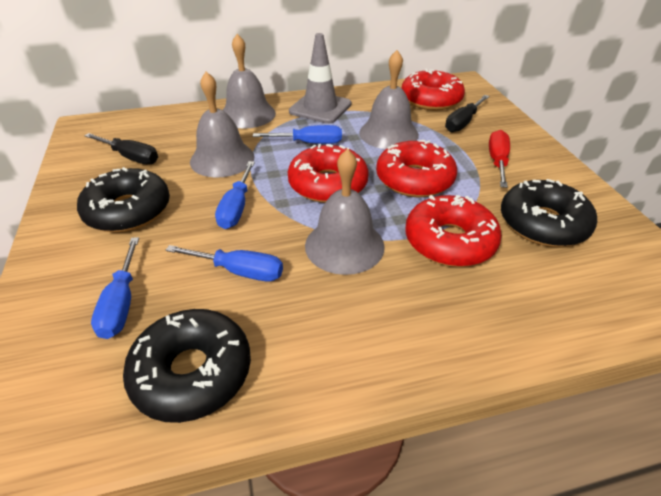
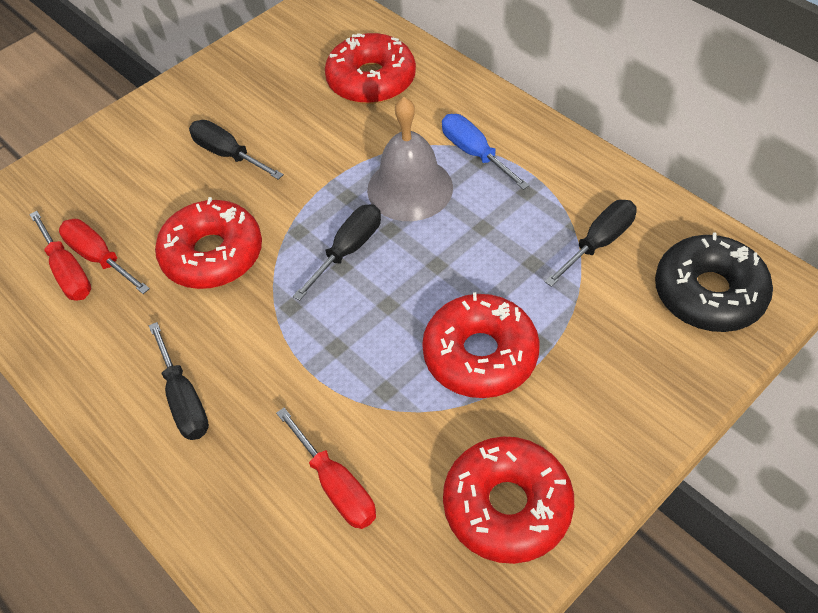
black donut: [77,167,170,232] [123,309,251,423] [501,179,597,247] = 3 -> [655,232,773,332] = 1
black screwdriver: [84,133,158,164] [445,95,489,132] = 2 -> [149,322,209,440] [189,120,284,180] [293,204,381,301] [545,200,637,287] = 4
blue screwdriver: [91,237,139,339] [165,245,283,282] [215,161,255,229] [253,125,342,144] = 4 -> [442,114,530,190] = 1
grey bell: [190,72,254,178] [223,34,276,129] [305,149,385,275] [359,50,419,149] = 4 -> [367,97,453,221] = 1
grey traffic cone: [289,33,352,124] = 1 -> none = 0
red screwdriver: [489,130,510,188] = 1 -> [29,211,91,301] [59,219,150,294] [276,408,376,529] = 3

